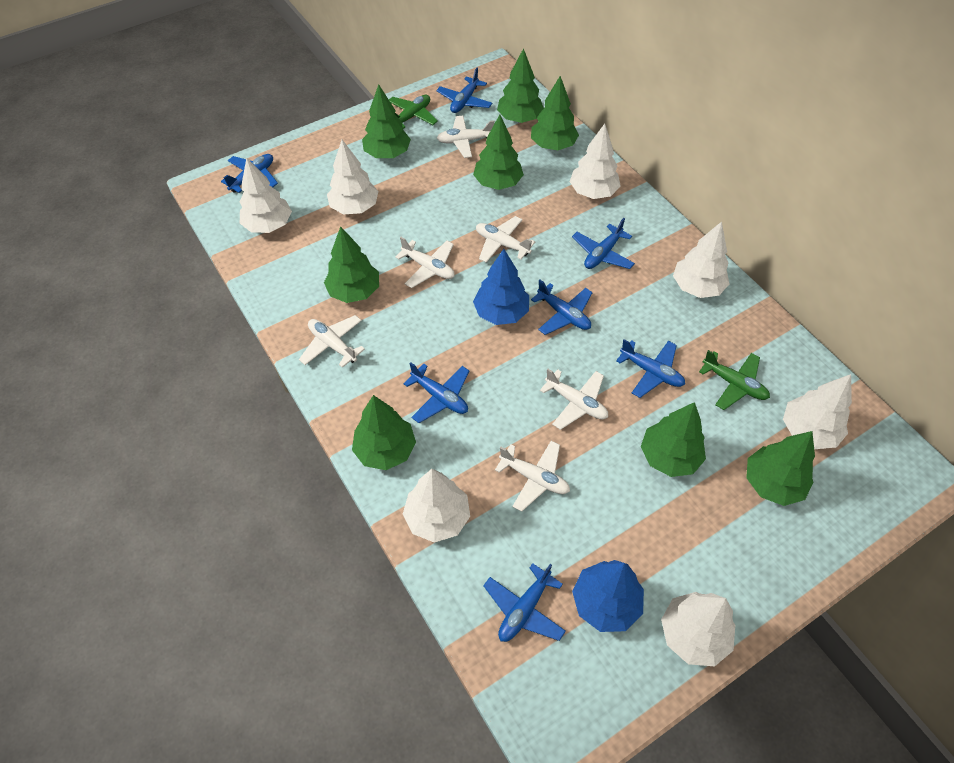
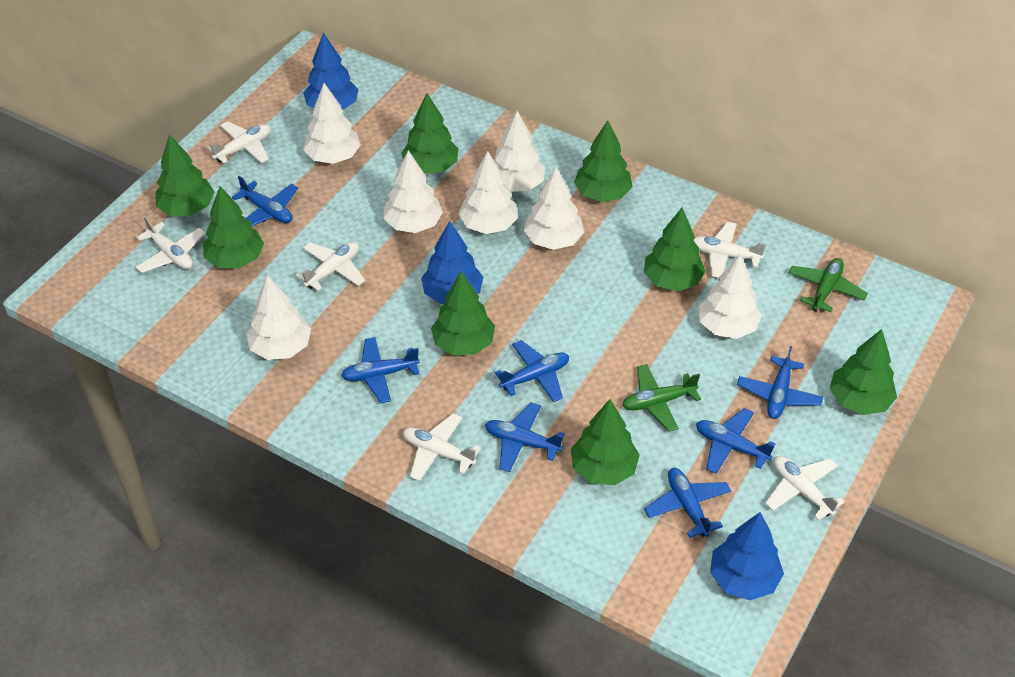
blue tree: [473,249,529,325] [572,560,644,632] = 2 -> [303,32,359,110] [421,221,483,304] [710,512,784,600] = 3

